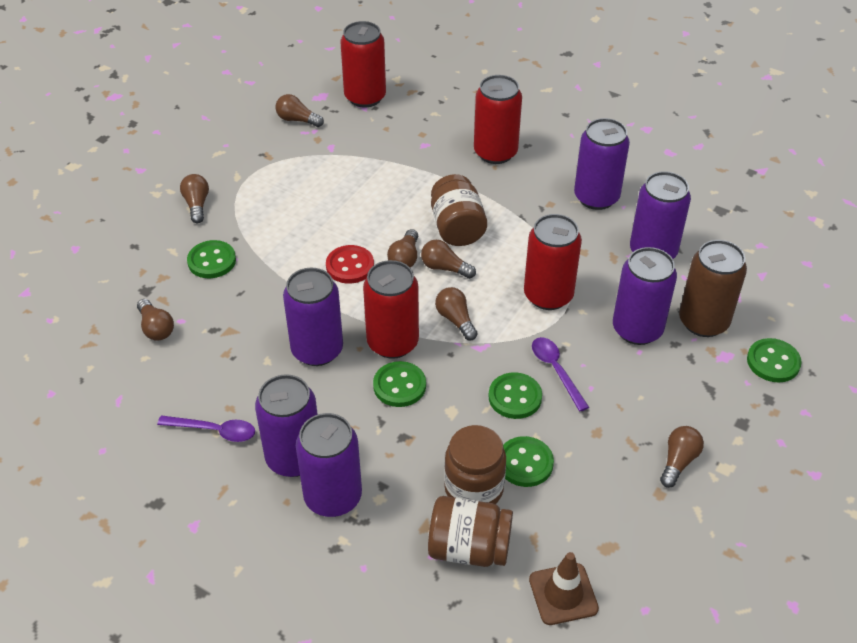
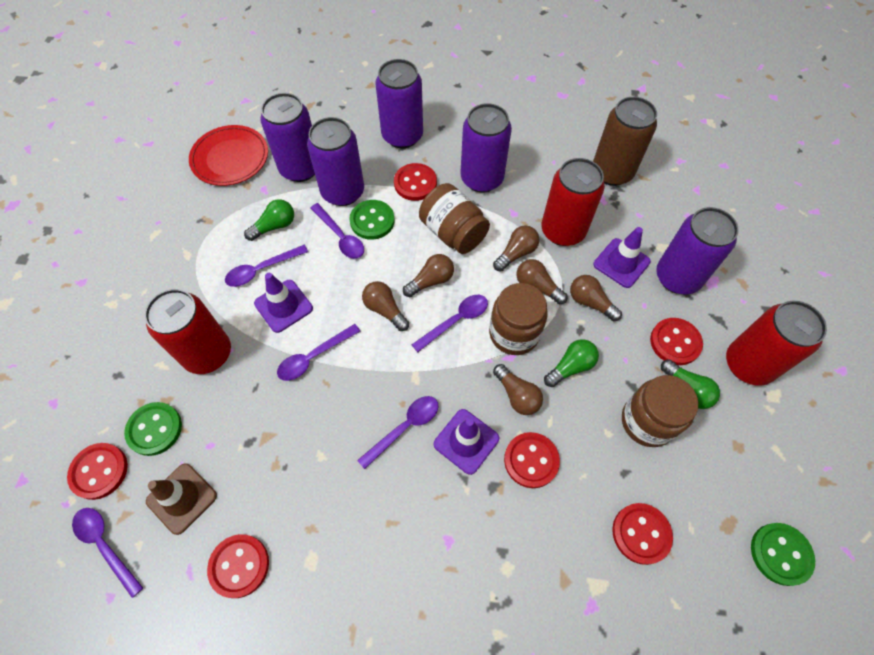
brown light bulb: [137,299,174,341] [180,174,209,223] [275,94,324,127] [387,229,418,267] [421,240,476,279] [435,287,478,340] [660,426,704,488] = 7 -> [362,281,409,331] [403,254,454,297] [493,225,539,272] [493,364,543,415] [517,259,567,304] [570,275,622,321] = 6
green button: [187,240,236,278] [373,361,426,407] [488,372,542,419] [503,436,554,487] [747,338,802,382] = 5 -> [124,402,182,456] [349,200,395,240] [751,523,815,586] = 3
green light bulb: none = 0 -> [244,199,294,241] [544,339,599,387] [661,359,720,409] = 3
purple can: [255,374,318,477] [283,268,343,366] [296,413,362,517] [574,118,630,210] [613,247,677,345] [630,171,691,259] = 6 -> [260,93,315,182] [307,117,364,206] [376,59,423,148] [460,103,512,193] [656,207,739,294] = 5
purple spoon: [157,416,255,442] [532,337,589,411] = 2 -> [72,508,143,598] [225,245,308,287] [277,324,360,381] [310,203,364,259] [357,396,438,469] [411,295,488,352] = 6
purple traffic cone: none = 0 -> [254,273,313,333] [434,409,499,475] [593,227,651,288] = 3
red button: [326,245,374,284] = 1 -> [67,443,128,500] [207,534,269,598] [394,163,437,201] [504,432,560,488] [612,503,673,565] [650,318,703,365] = 6
red can: [341,21,386,108] [363,260,419,359] [474,75,522,164] [524,214,582,310] = 4 -> [144,289,231,374] [541,158,605,246] [726,301,827,386] = 3
red plate: none = 0 -> [189,125,268,186] = 1

